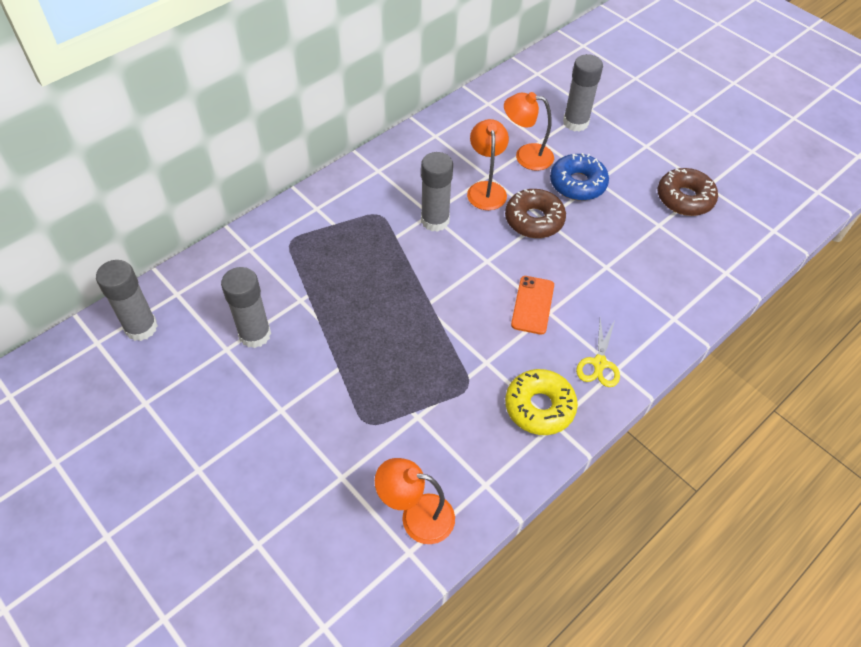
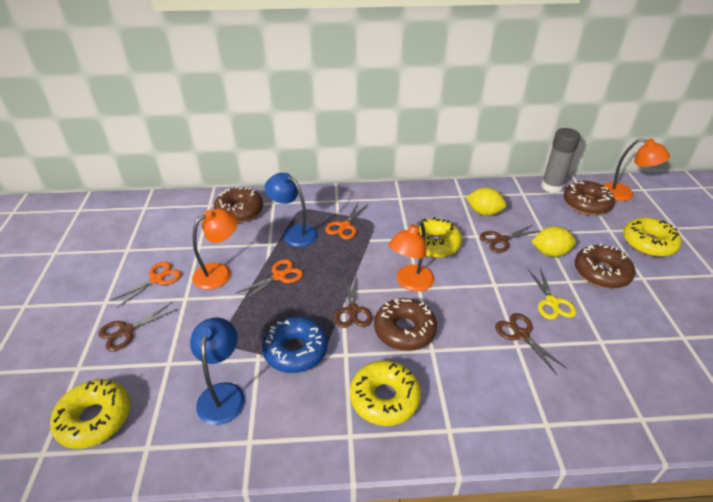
blue lamp: none = 0 -> [190,317,245,425] [265,173,318,247] = 2
brown donut: [505,189,566,238] [657,168,718,216] = 2 -> [214,186,263,223] [374,298,437,351] [563,181,615,215] [575,244,635,289] = 4
brown scissors: none = 0 -> [98,302,178,351] [334,276,372,328] [480,225,540,253] [495,313,568,375] = 4
grey glue stick: [96,260,158,341] [221,267,271,348] [421,152,453,232] [563,54,603,132] = 4 -> [541,128,581,193] = 1
orange phone: [511,276,554,335] = 1 -> none = 0
orange scissors: none = 0 -> [109,262,181,308] [236,259,303,301] [325,203,368,239] = 3
yellow donut: [505,369,578,435] = 1 -> [50,379,130,449] [350,360,421,426] [415,217,462,258] [623,217,682,257] = 4
yellow lemon: none = 0 -> [466,188,506,216] [531,226,576,257] = 2

